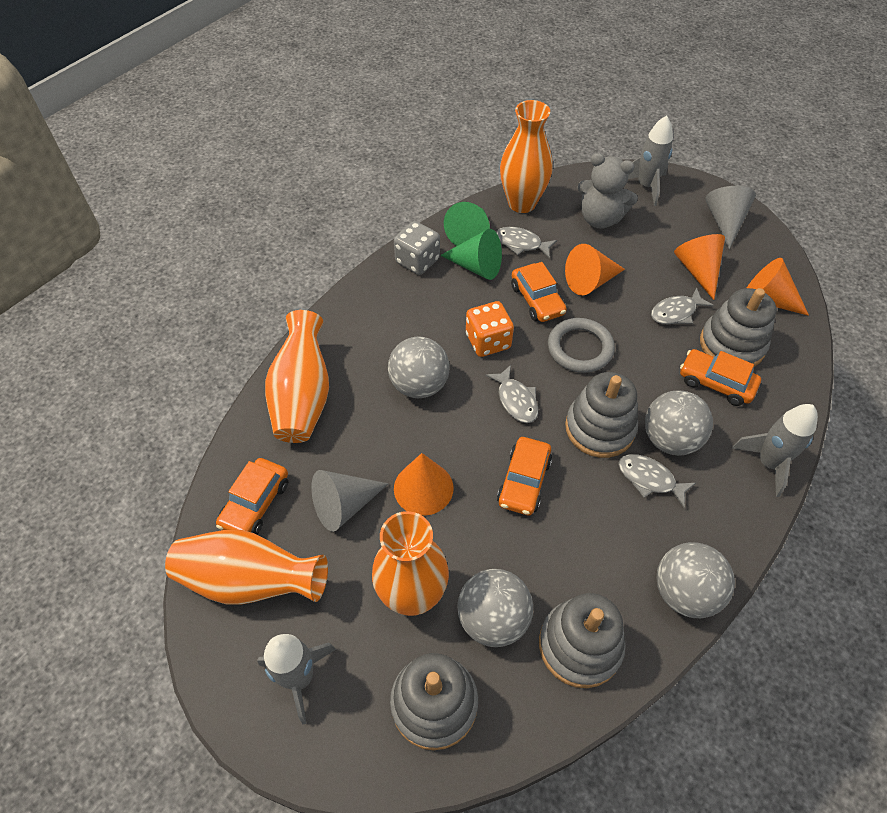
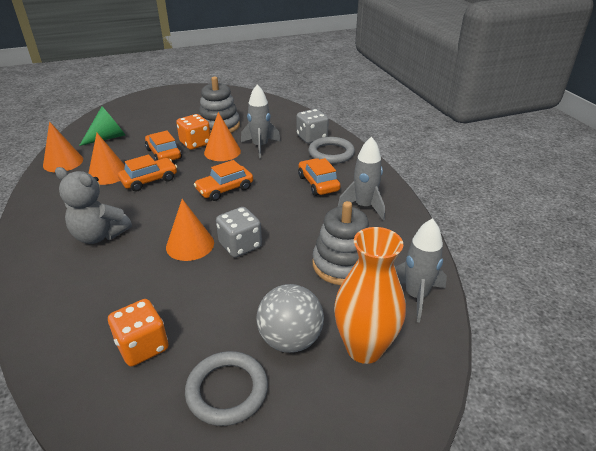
green cone: [440,229,502,280] [444,202,490,246] = 2 -> [79,107,125,146] = 1
grey ball: [388,336,449,398] [457,569,533,647] [645,390,713,456] [656,542,735,618] = 4 -> [257,284,324,353] = 1
grey cone: [311,470,389,532] [705,186,756,249] = 2 -> none = 0
grey dice: [394,221,440,275] = 1 -> [216,207,262,257] [296,109,329,143] = 2
grey fish: [485,365,538,423] [496,227,557,258] [618,454,696,508] [651,287,714,324] = 4 -> none = 0
grey ring: [548,318,615,373] = 1 -> [185,351,268,426] [308,137,355,164] = 2
grey stacking toy: [390,653,478,750] [539,593,626,688] [565,372,638,458] [700,288,776,367] = 4 -> [199,77,240,134] [312,201,369,285] = 2
orange dice: [466,301,514,357] = 1 -> [108,299,169,367] [176,114,210,150] = 2
orange vase: [165,530,328,605] [265,310,329,443] [372,511,449,616] [500,100,553,213] = 4 -> [334,227,406,364] = 1

